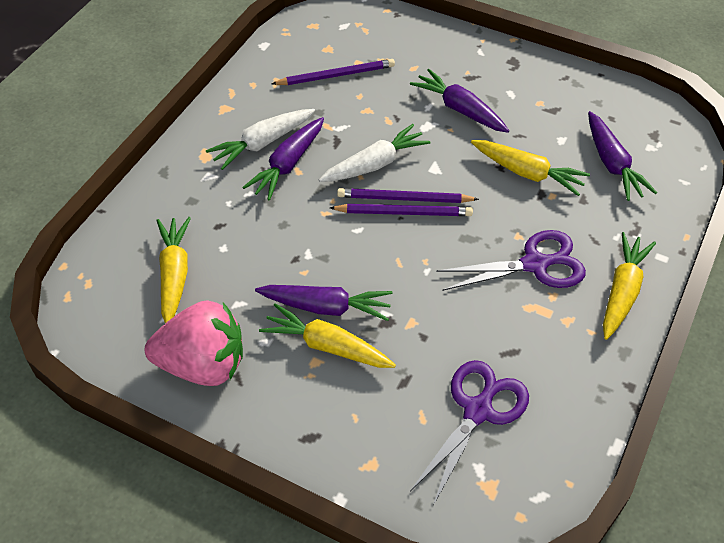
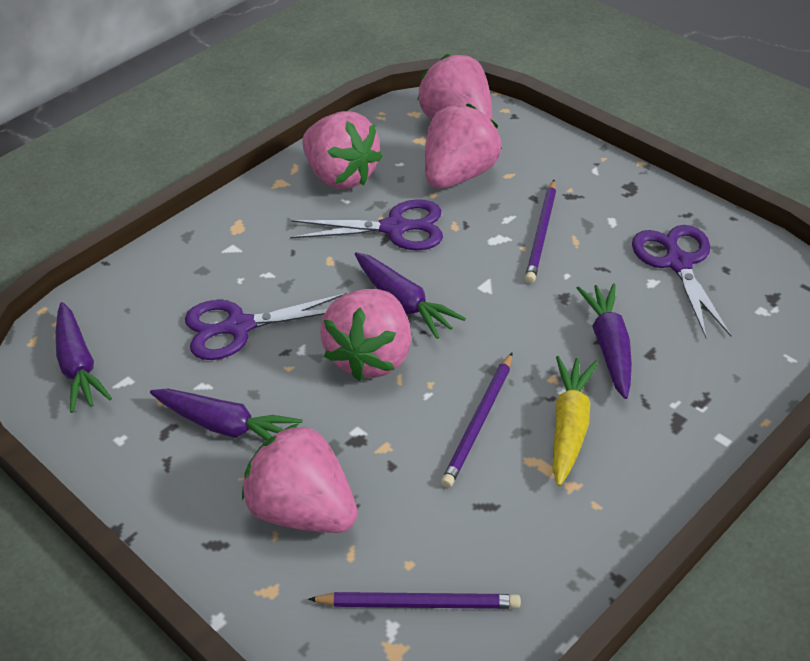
pink strawberry: [145,300,243,386] = 1 -> [242,423,358,533] [302,111,383,189] [320,289,411,381] [417,54,492,119] [425,104,502,189] = 5
purple scissors: [410,360,529,506] [436,230,586,291] = 2 -> [185,293,347,360] [290,199,443,250] [632,225,731,338] = 3
white carrot: [206,109,315,170] [319,124,431,182] = 2 -> none = 0
yellow carrot: [156,217,191,323] [259,303,396,368] [471,140,590,196] [603,232,656,340] = 4 -> [552,356,598,486] = 1

